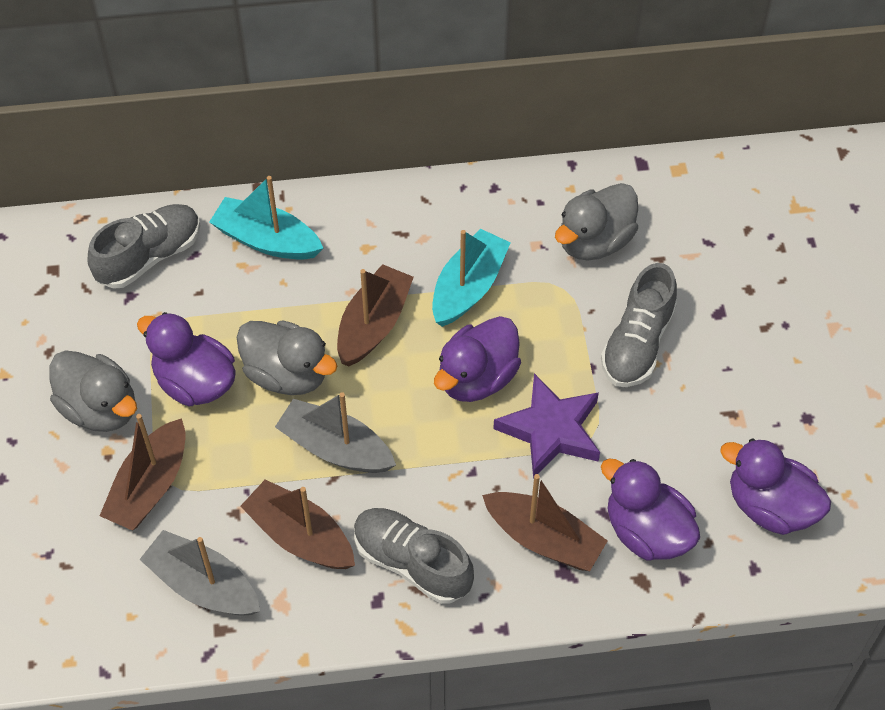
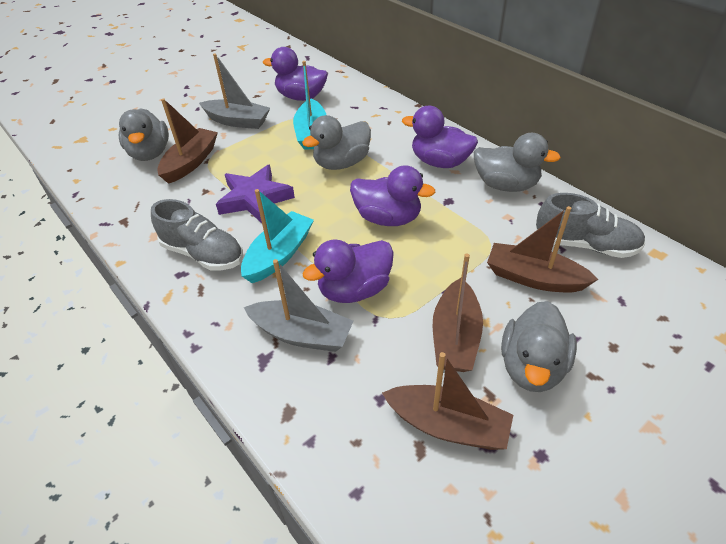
grey duck: [49,350,137,432] [236,320,337,395] [555,183,638,261] = 3 -> [119,108,169,161] [302,115,371,170] [474,133,561,192] [501,301,577,392] = 4
grey shoe: [88,204,200,289] [354,508,474,604] [601,263,677,387] = 3 -> [151,199,243,271] [536,193,645,258] = 2

